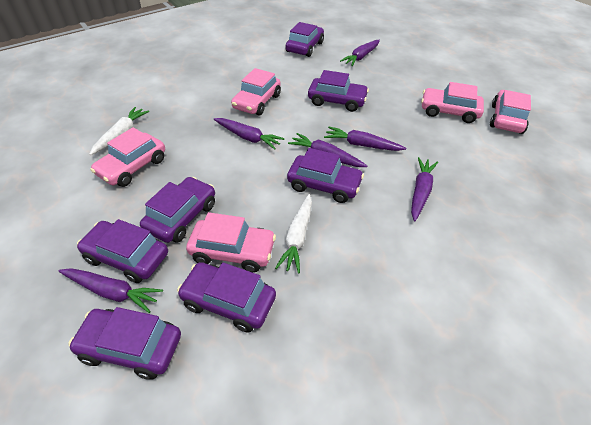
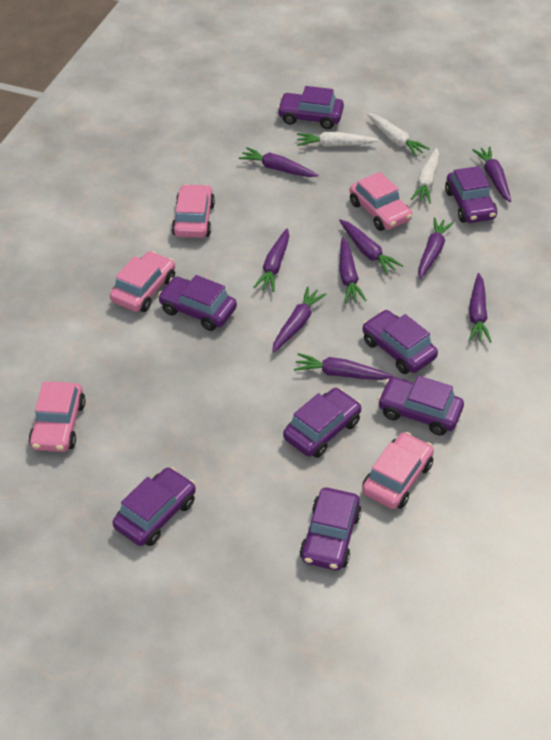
purple car: [69,307,181,380] [77,219,168,283] [140,177,215,243] [177,262,276,333] [285,22,324,57] [287,148,364,203] [308,70,369,112] = 7 -> [113,467,196,546] [158,275,237,331] [277,86,344,129] [283,388,361,458] [300,488,362,570] [363,310,438,374] [377,376,464,435] [445,166,497,223] = 8
purple carrot: [59,268,163,313] [214,118,285,149] [288,133,367,167] [324,127,406,151] [340,40,380,66] [411,157,438,221] = 6 -> [239,147,319,177] [253,228,289,292] [272,286,327,353] [294,353,393,380] [339,219,403,275] [339,237,367,303] [418,217,454,279] [469,273,491,343] [472,146,511,202] = 9
white carrot: [90,107,149,155] [275,194,312,274] = 2 -> [297,132,379,147] [367,113,430,157] [411,148,439,203] = 3

